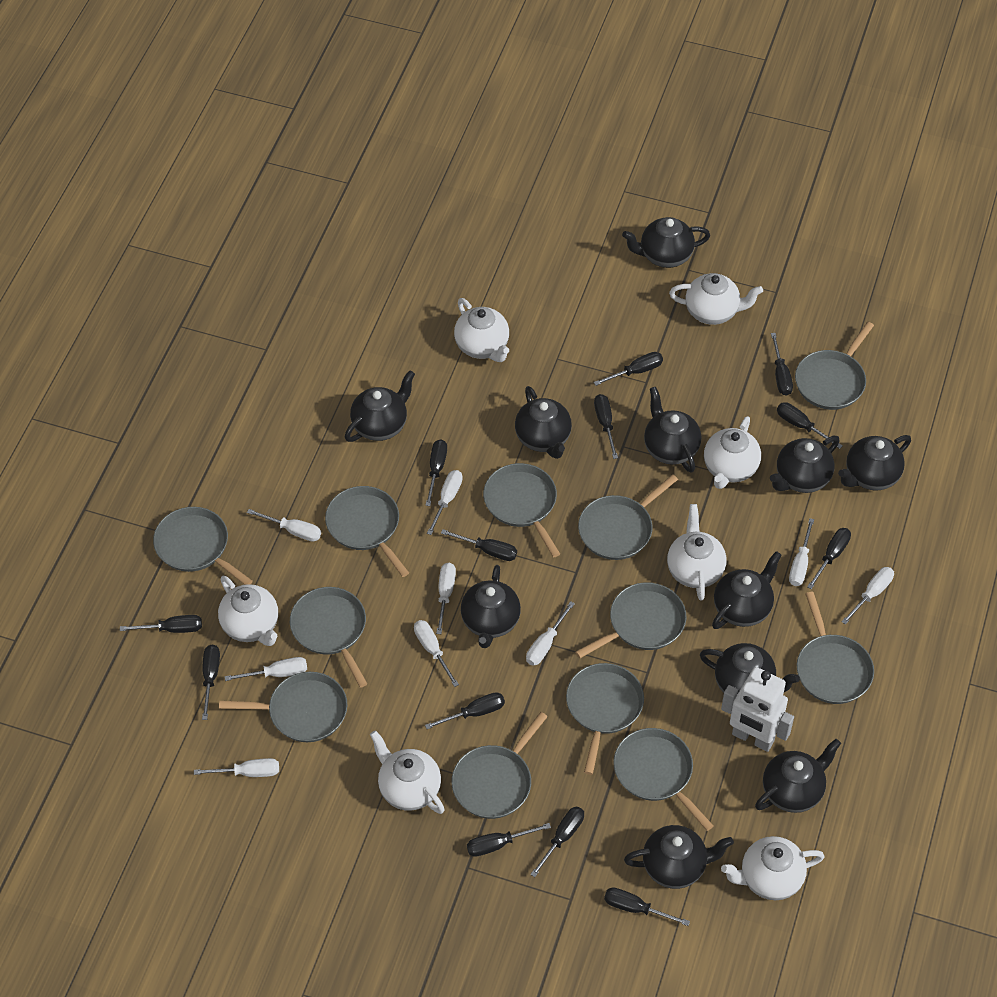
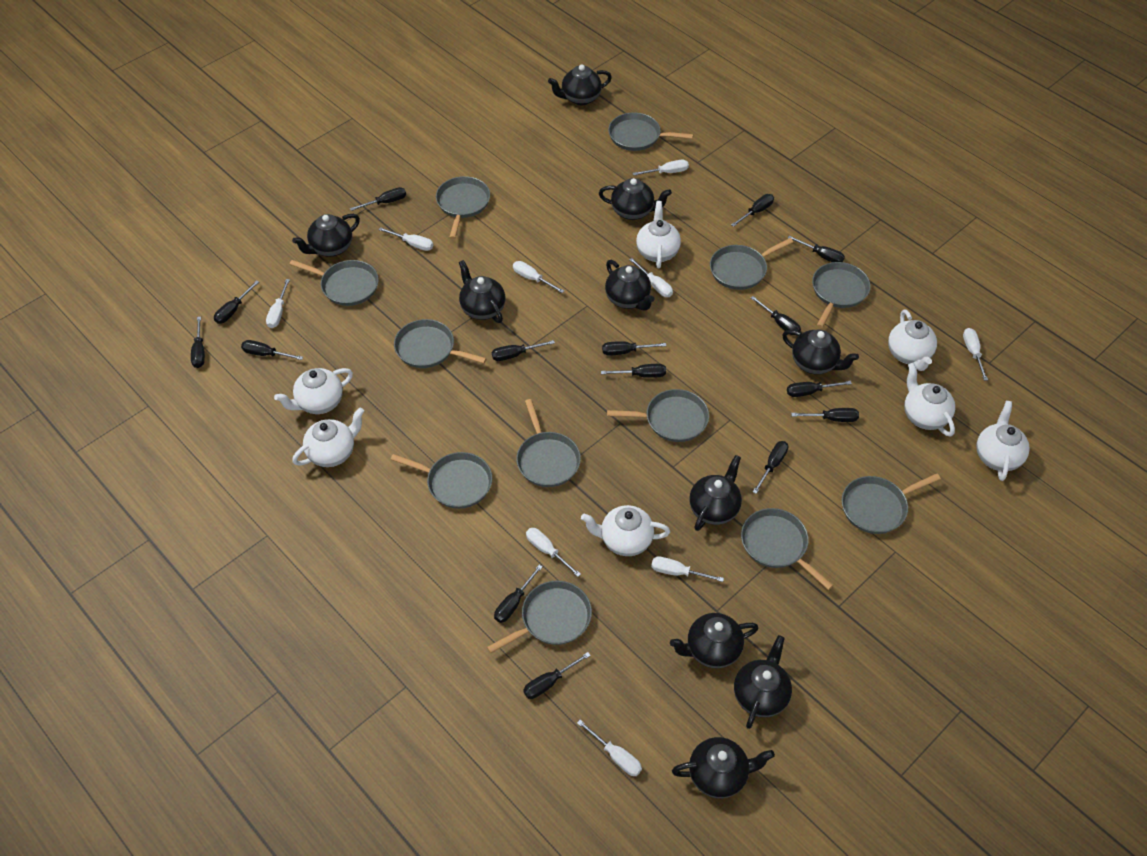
black screwdriver: [120,615,202,633] [202,645,220,720] [425,440,447,506] [425,692,505,729] [441,529,517,561] [467,823,551,857] [530,807,584,877] [594,352,663,386] [594,394,618,459] [604,888,690,926] [771,333,793,396] [777,402,843,449] [807,528,851,589] = 13 -> [191,317,205,368] [214,280,259,324] [241,340,303,360] [350,187,406,211] [492,340,555,361] [494,565,543,623] [523,652,591,699] [601,364,666,378] [602,341,666,356] [731,194,774,227] [751,296,801,335] [753,441,788,494] [787,381,852,397] [788,236,845,262] [791,408,859,422] = 15
black teapot: [345,370,415,442] [461,565,521,648] [515,386,572,459] [622,217,710,268] [624,825,734,889] [644,387,701,473] [700,643,800,695] [712,551,782,629] [755,739,841,813] [770,436,839,493] [838,435,911,491] = 11 -> [292,214,360,257] [459,260,505,323] [548,65,612,105] [599,178,672,220] [605,260,654,311] [670,613,758,669] [672,737,775,798] [689,455,742,531] [734,635,792,729] [782,329,859,374] = 10
white robot: [721,667,794,752] = 1 -> none = 0

